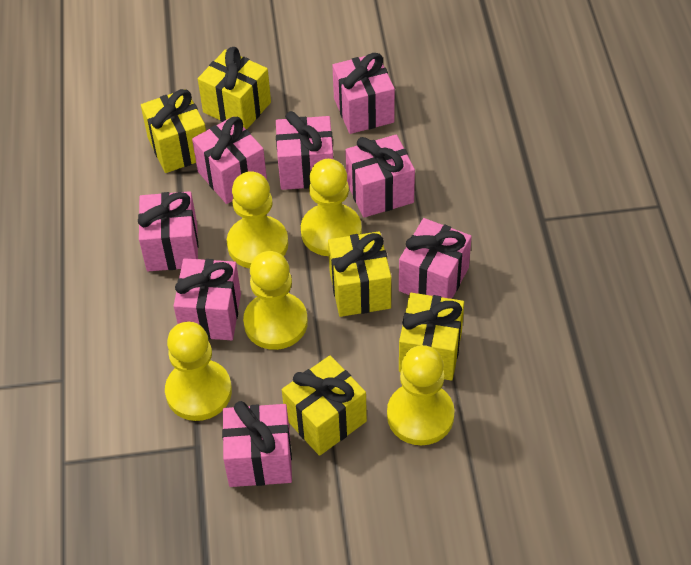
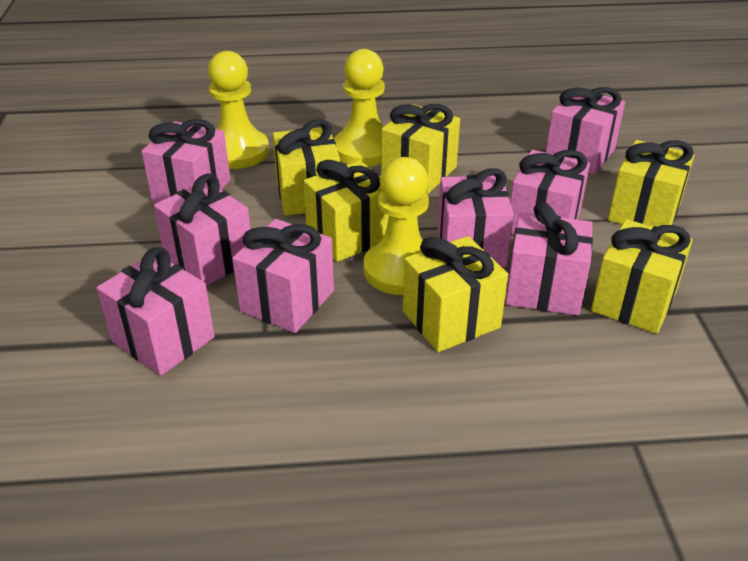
yellow gift: [141,89,206,173] [198,47,271,129] [282,355,367,456] [328,231,391,317] [399,293,464,381] = 5 -> [273,119,340,216] [303,160,389,262] [381,104,460,194] [403,236,508,352] [591,219,693,334] [608,140,695,227] = 6
yellow pawn: [165,322,232,421] [227,171,288,269] [243,251,308,350] [301,159,362,256] [387,345,455,445] = 5 -> [208,51,269,169] [334,49,385,167] [364,157,429,295] = 3

